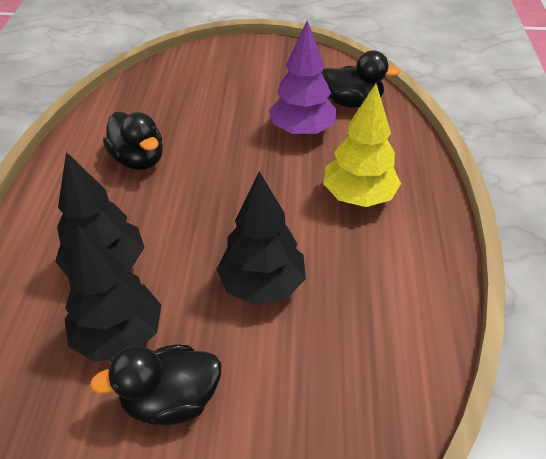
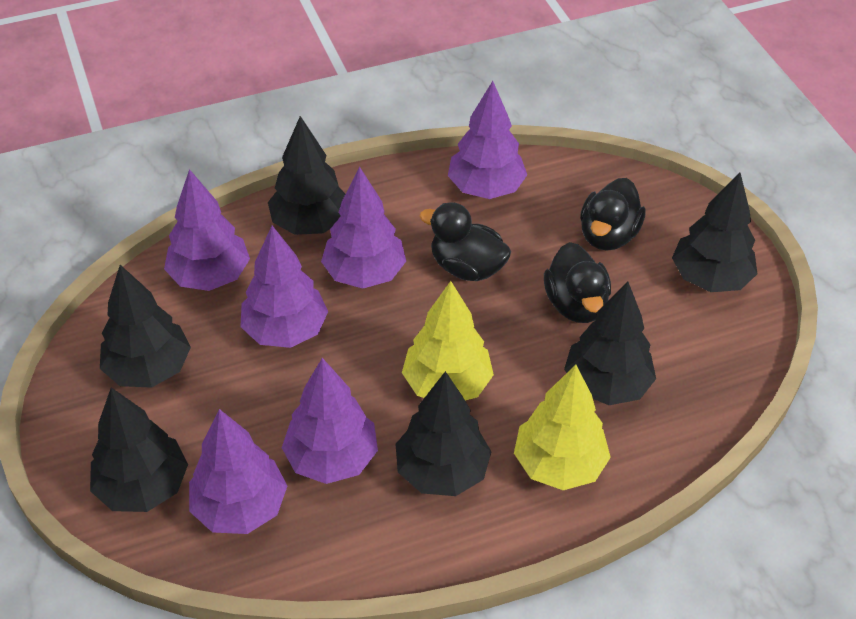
black tree: [55,152,145,278] [65,225,161,362] [217,171,306,305] = 3 -> [90,387,188,512] [100,265,191,388] [268,116,345,235] [395,371,491,496] [564,281,656,405] [672,172,757,292] = 6
purple tree: [269,20,337,136] = 1 -> [164,169,250,291] [189,409,287,534] [240,226,328,348] [282,358,378,484] [321,167,406,288] [448,81,527,199] = 6
yellow tree: [323,83,401,207] = 1 -> [402,281,494,401] [514,365,611,490] = 2

